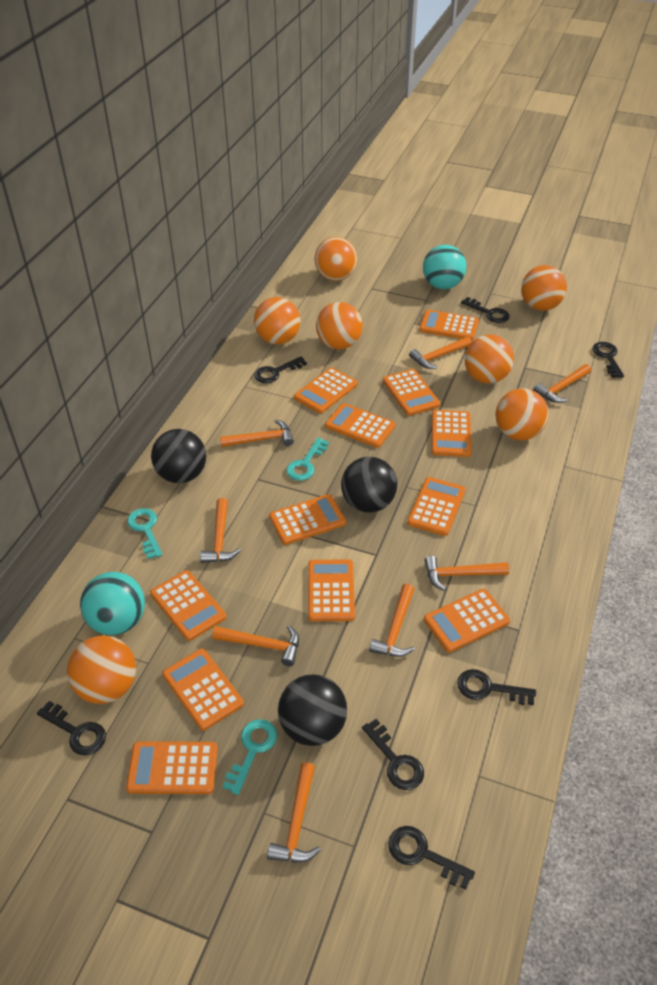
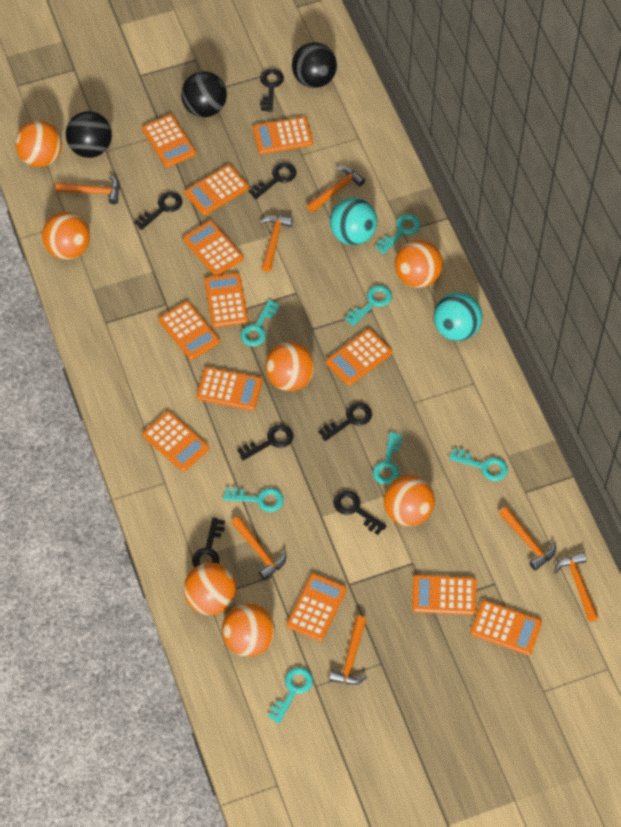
orange hammer: [200,498,241,563] [212,625,299,666] [220,419,294,447] [267,762,321,863] [369,584,415,657] [409,336,472,369] [425,556,509,591] [533,364,591,403] = 8 -> [55,175,120,204] [231,516,286,580] [260,216,293,272] [307,167,365,212] [329,616,367,685] [499,507,556,570] [554,552,599,622] = 7
turquoise key: [127,508,163,559] [222,719,277,795] [286,438,329,481] = 3 -> [223,487,284,512] [240,299,280,346] [268,667,313,724] [345,285,392,326] [373,432,402,485] [375,214,421,254] [449,448,508,481] = 7

